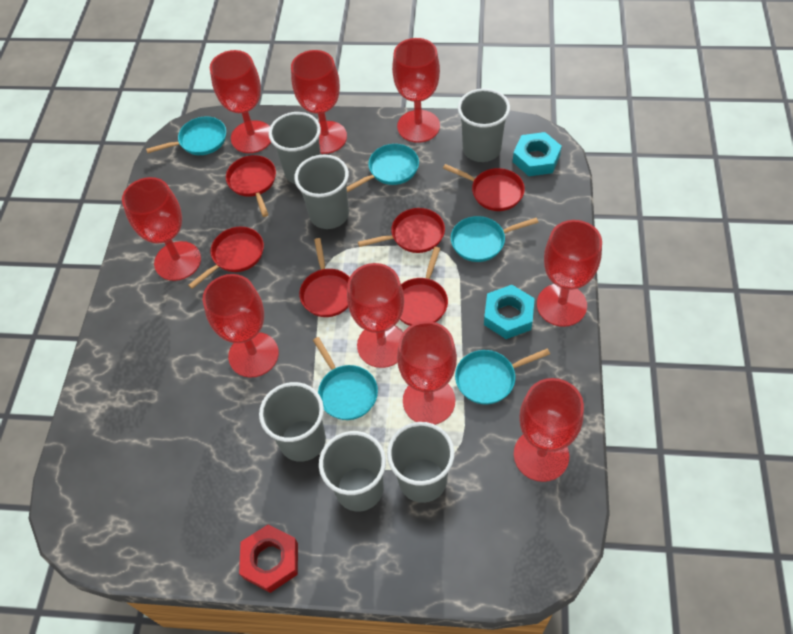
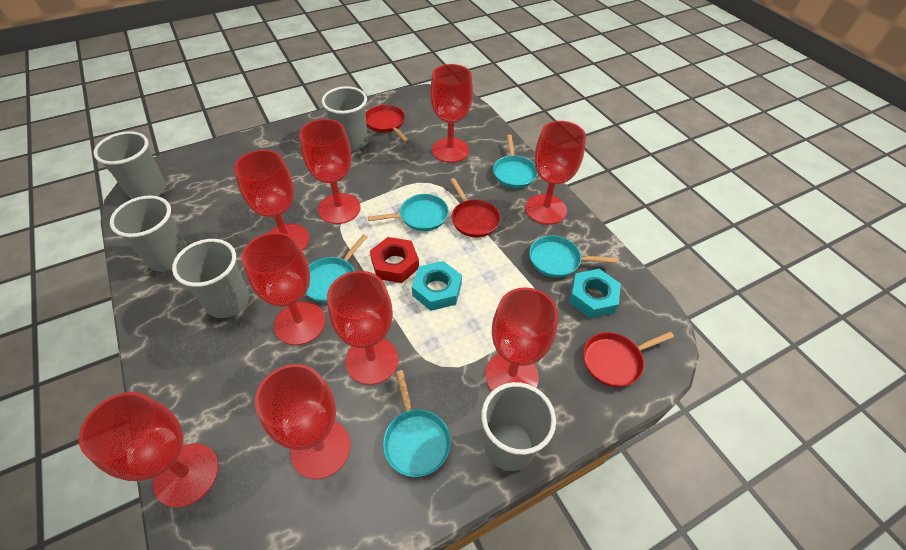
grey cup: [259,382,326,462] [268,112,321,184] [294,155,349,229] [319,431,386,512] [387,422,455,503] [458,88,510,162] = 6 -> [93,131,166,199] [110,195,187,272] [172,239,249,318] [322,86,368,151] [482,382,556,471] = 5
red pan: [188,227,264,289] [226,155,276,217] [299,238,350,317] [358,208,445,253] [400,247,448,326] [443,164,525,211] = 6 -> [366,105,409,142] [450,178,500,237] [583,332,674,387] = 3

